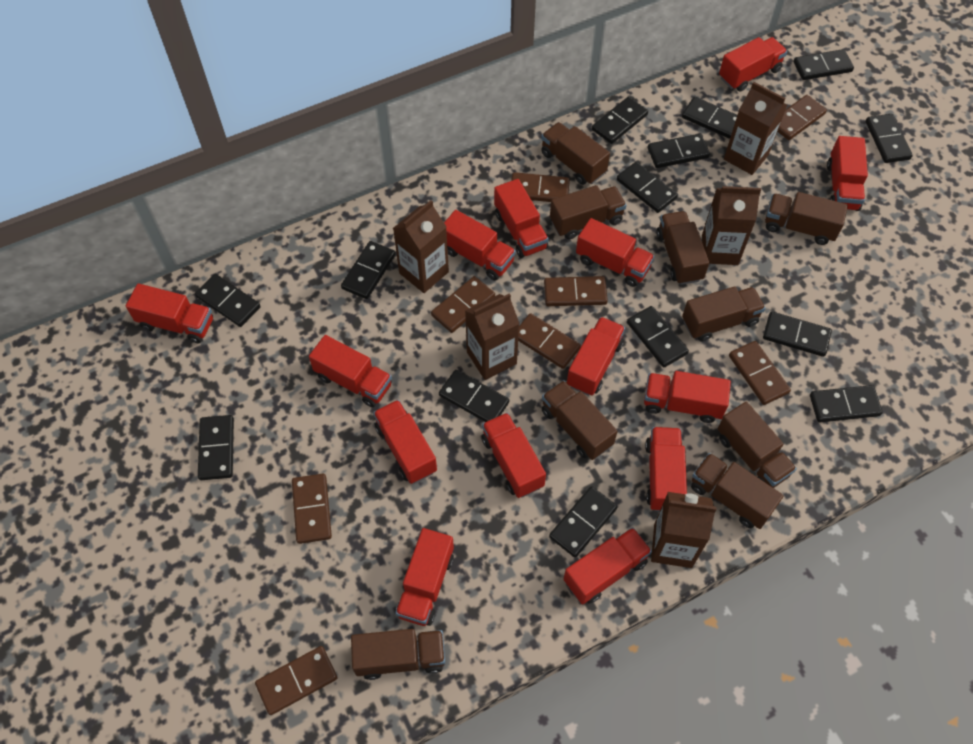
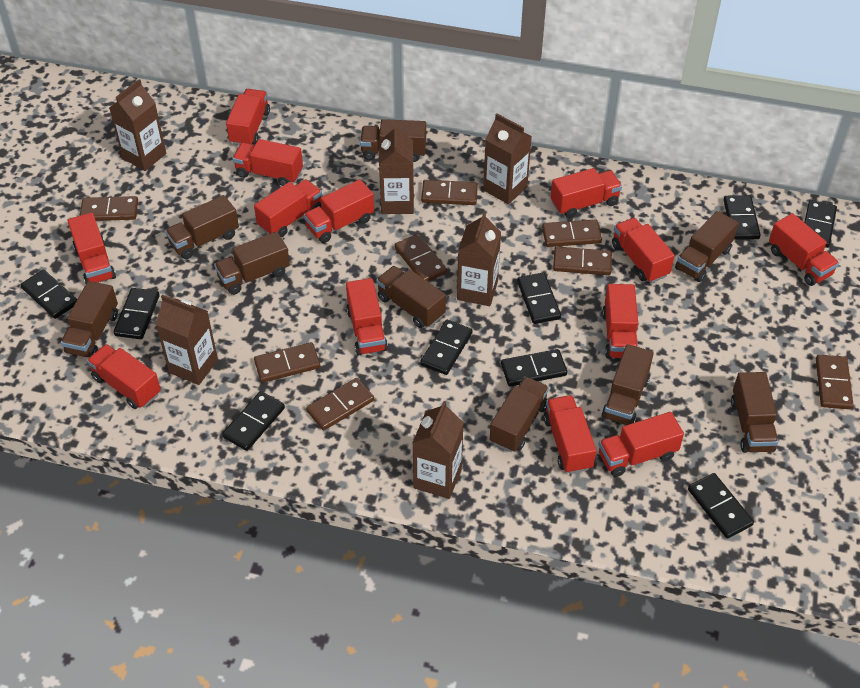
black domino: [195,274,261,327] [198,415,234,480] [341,241,396,299] [439,370,509,422] [549,486,617,558] [592,97,648,144] [617,162,678,213] [627,306,689,367] [648,134,710,168] [682,97,737,139] [763,311,832,357] [794,49,854,80] [810,385,883,423] [866,114,913,163] = 14 -> [21,270,77,319] [114,288,160,339] [222,391,285,451] [420,320,473,375] [501,349,567,387] [517,273,561,324] [688,473,754,539] [724,195,761,240] [804,200,837,248] = 9
brown carton: [393,200,449,293] [465,293,520,380] [651,492,717,568] [702,186,761,265] [724,82,787,175] = 5 -> [109,79,166,171] [156,294,218,385] [379,123,414,214] [412,401,464,499] [457,212,501,306] [483,113,532,204] = 6
red truck: [126,284,213,343] [309,335,392,407] [373,400,437,484] [395,528,454,626] [444,210,516,280] [482,413,546,498] [494,179,549,258] [564,527,652,604] [567,317,625,396] [576,218,655,287] [644,371,731,423] [645,427,687,511] [719,37,787,92] [827,136,868,211] = 14 -> [67,212,116,284] [87,344,161,409] [226,89,270,145] [232,139,303,186] [254,179,322,237] [304,179,374,243] [346,278,388,355] [543,395,596,474] [551,168,622,218] [598,412,684,477] [602,284,638,358] [612,218,675,283] [769,213,839,286] = 13

